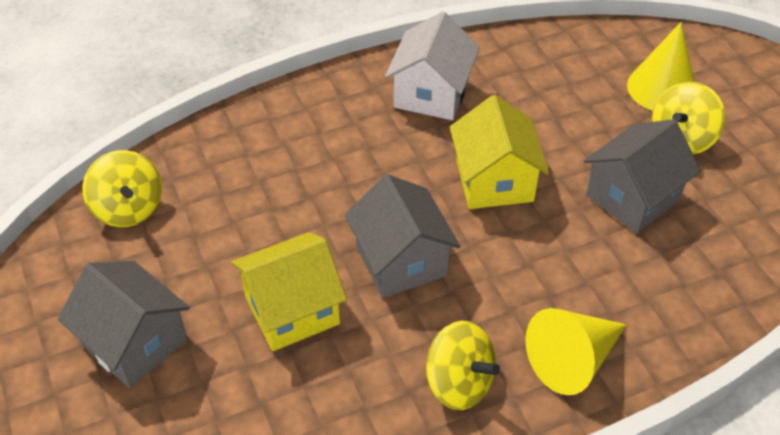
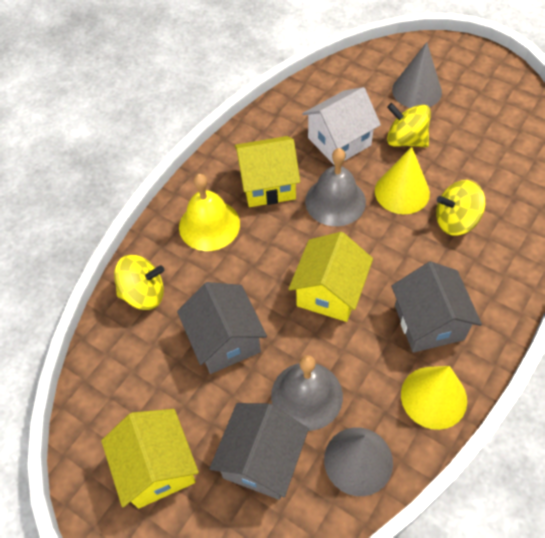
grey bell: none = 0 -> [271,355,343,431] [305,148,366,226] = 2
grey cone: none = 0 -> [324,427,393,496] [392,42,442,108] = 2
yellow bell: none = 0 -> [179,174,240,251] = 1
yellow house: [231,232,347,351] [450,95,549,209] = 2 -> [101,409,199,509] [234,136,300,207] [289,232,373,322] = 3

